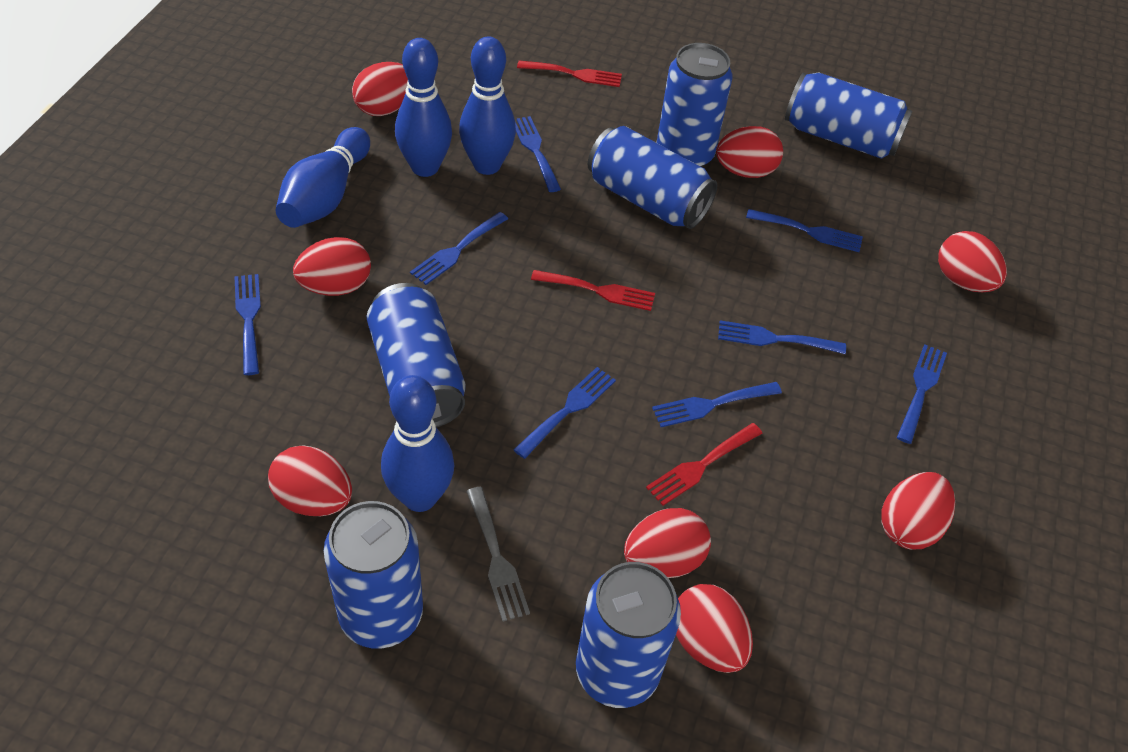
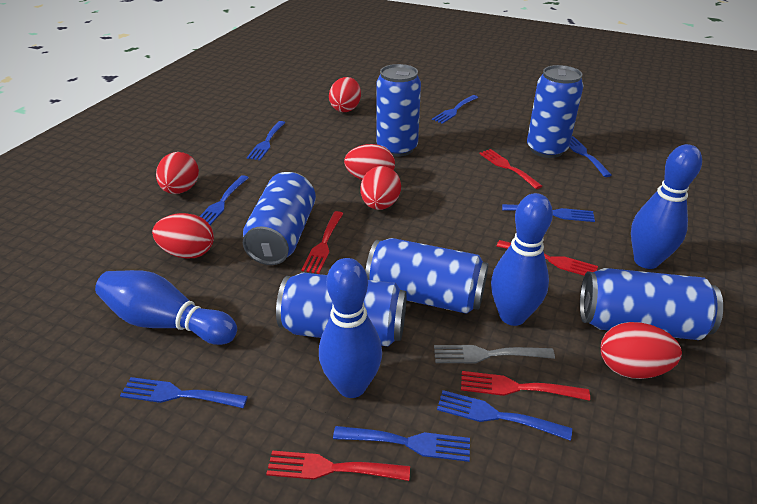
red egg: [268,445,352,516] [293,237,371,296] [352,62,408,116] [624,508,711,578] [676,584,753,673] [716,126,783,178] [881,472,955,549] [938,231,1007,292] = 8 -> [152,213,214,259] [156,152,199,194] [329,77,361,112] [344,144,395,180] [361,166,401,210] [601,322,682,379] = 6
red fork: [517,60,622,87] [531,270,655,311] [646,423,762,506] = 3 -> [266,451,410,481] [301,211,344,274] [461,371,590,401] [479,149,542,189] [496,240,598,276] = 5

